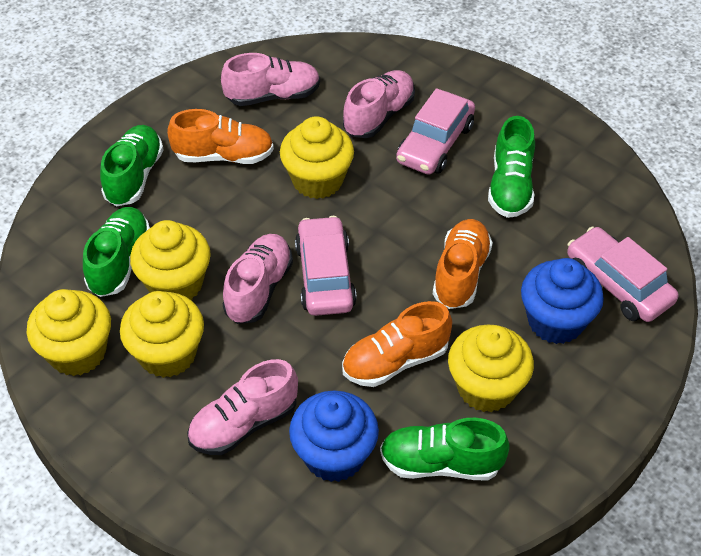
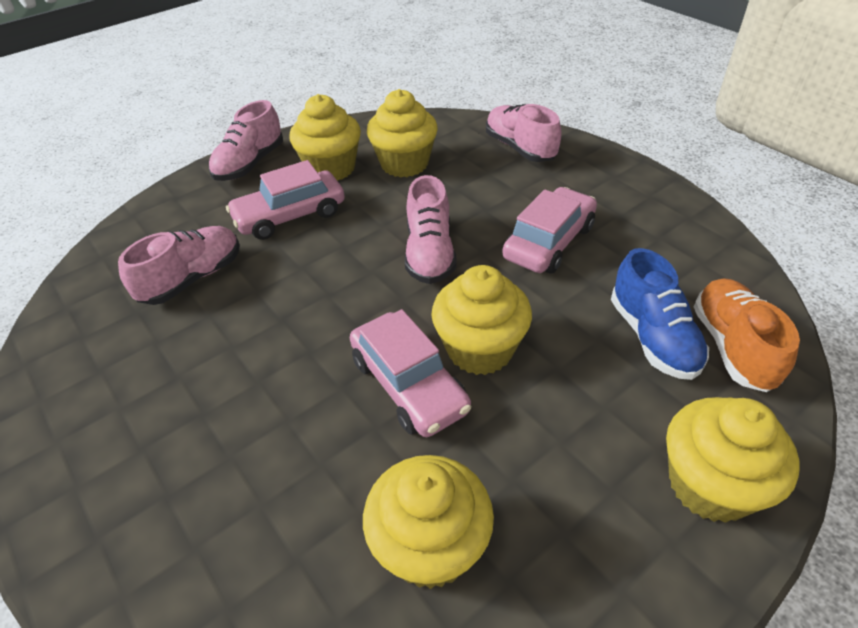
blue cupcake: [289,391,379,482] [521,258,604,344] = 2 -> none = 0
blue shoe: none = 0 -> [611,248,709,380] = 1
green shoe: [83,207,150,297] [100,125,163,206] [380,418,510,480] [488,116,535,218] = 4 -> none = 0
orange shoe: [167,109,274,164] [342,301,452,387] [433,219,493,309] = 3 -> [694,278,800,392] = 1

